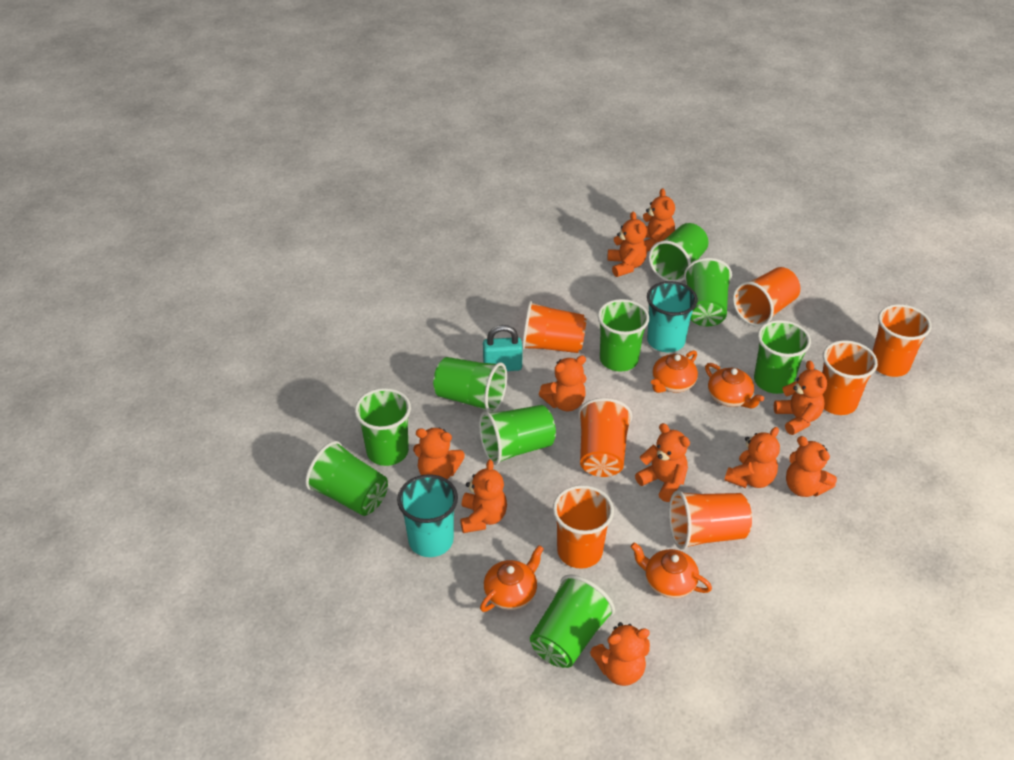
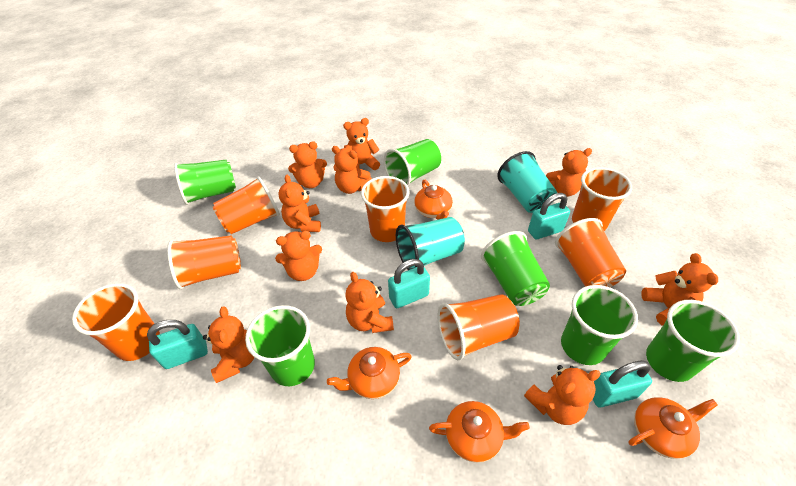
green cup: [305,441,388,516] [355,388,411,466] [433,357,507,413] [479,405,556,465] [530,574,615,668] [598,299,649,372] [649,223,708,282] [684,258,732,326] [754,320,811,394] = 9 -> [174,160,236,205] [245,305,315,386] [384,139,441,185] [481,231,550,306] [561,285,638,365] [646,300,740,382] = 6
turquoise padlock: [483,325,523,371] = 1 -> [147,320,208,369] [388,259,430,308] [528,193,570,239] [593,360,652,408] = 4

